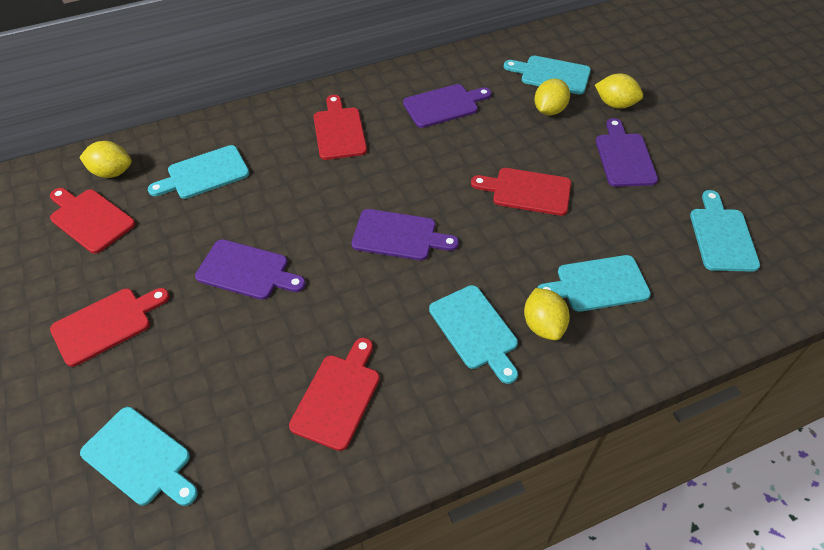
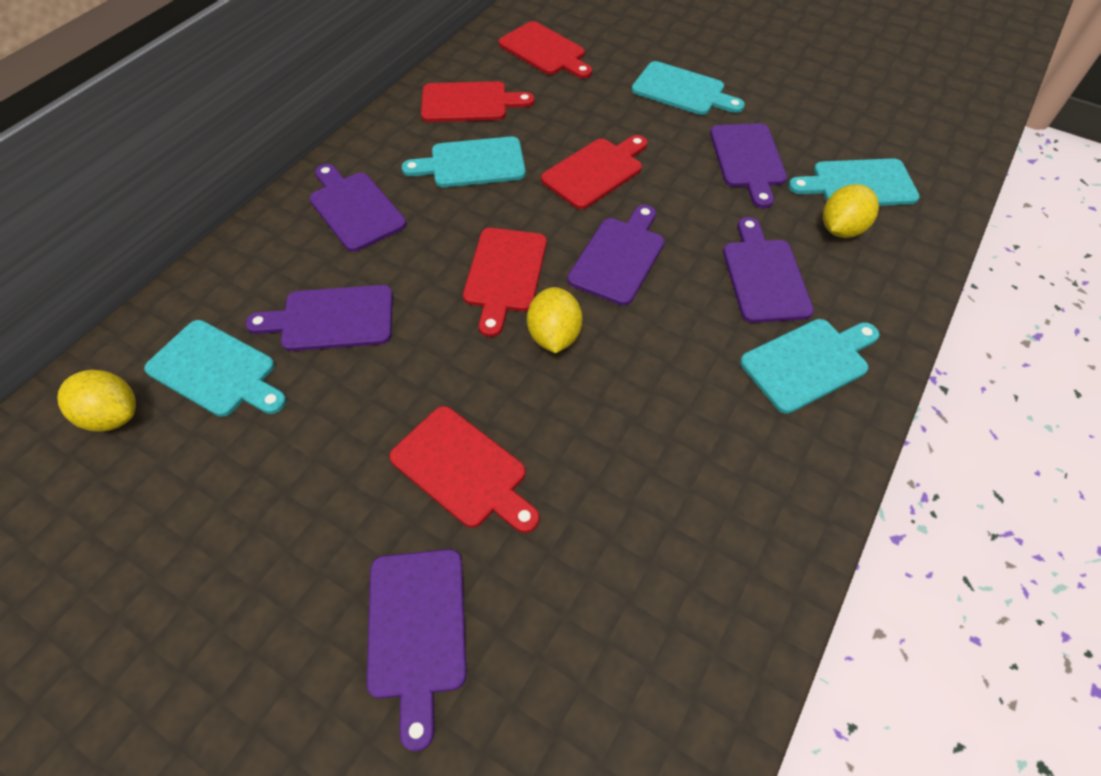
purple cutting board: [195,239,306,300] [352,209,459,260] [403,84,492,128] [596,118,658,187] = 4 -> [245,285,393,351] [309,164,407,252] [366,549,467,751] [567,205,664,305] [710,123,787,208] [723,217,814,323] = 6
turquoise cutting board: [80,407,198,506] [148,145,250,199] [429,285,518,384] [504,56,591,94] [538,255,651,312] [690,190,760,272] = 6 -> [144,320,287,417] [402,136,526,187] [632,61,745,115] [740,319,879,414] [788,158,920,206] = 5
yellow lemon: [79,141,132,178] [524,288,570,340] [534,79,570,115] [595,73,643,109] = 4 -> [57,370,136,431] [527,287,583,353] [823,184,879,238] = 3

